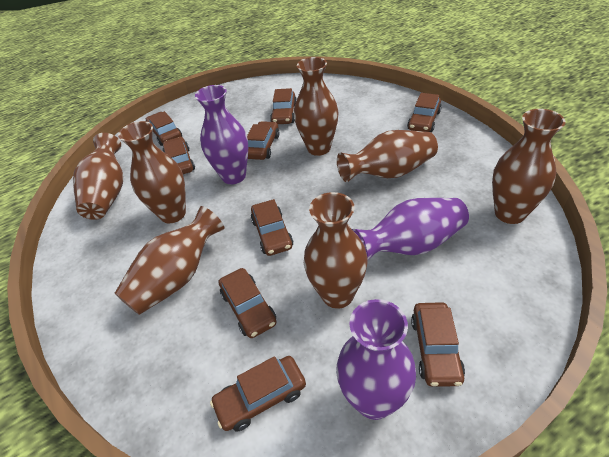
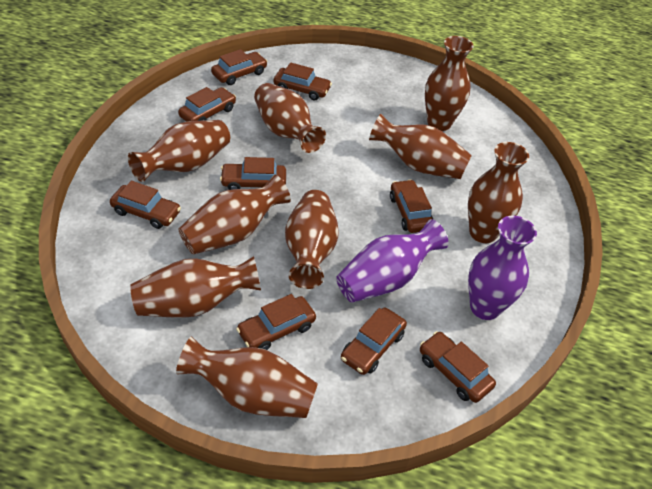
brown vase: [73,133,123,220] [115,206,225,315] [118,121,186,224] [294,57,339,156] [304,192,368,309] [337,130,438,182] [492,109,565,224] = 7 -> [128,120,230,182] [130,256,261,318] [176,336,318,418] [178,175,291,255] [254,83,326,153] [285,190,339,289] [369,114,472,179] [425,36,473,131] [468,142,529,243] = 9
purple vase: [195,85,248,184] [336,299,416,420] [352,198,469,260] = 3 -> [336,219,449,302] [468,216,537,320] = 2

